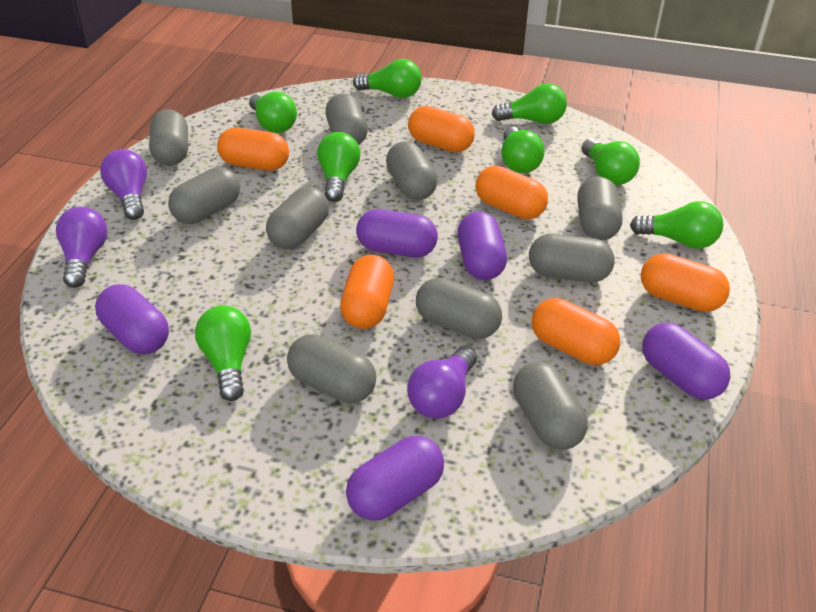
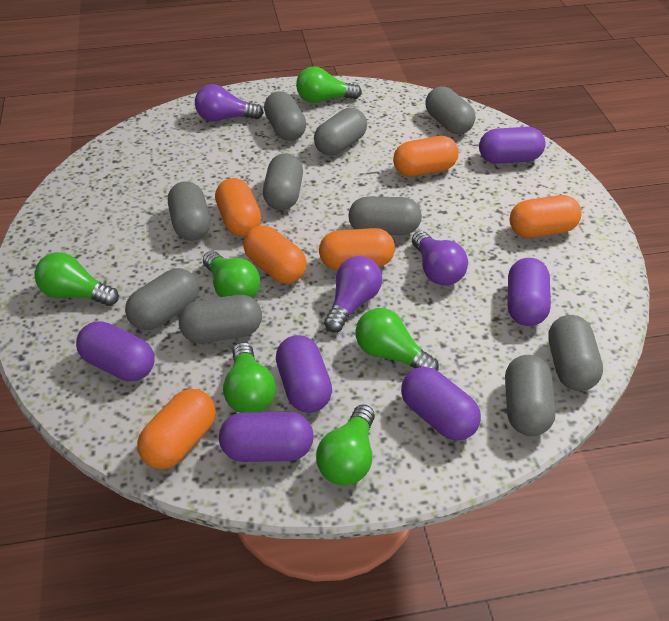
green light bulb: [195,305,251,401] [249,92,297,133] [317,132,360,202] [353,59,422,98] [492,83,567,124] [501,127,545,173] [581,139,640,185] [630,201,723,249] = 8 -> [34,252,119,306] [203,251,260,298] [223,342,276,413] [296,66,362,103] [316,404,375,485] [356,308,439,371] = 6
purple capsule: [95,284,169,354] [346,436,444,521] [356,209,438,257] [458,212,507,280] [642,323,731,400] = 5 -> [76,321,155,381] [219,412,314,462] [276,335,332,413] [401,367,481,441] [479,127,545,164] [508,258,551,326] = 6

